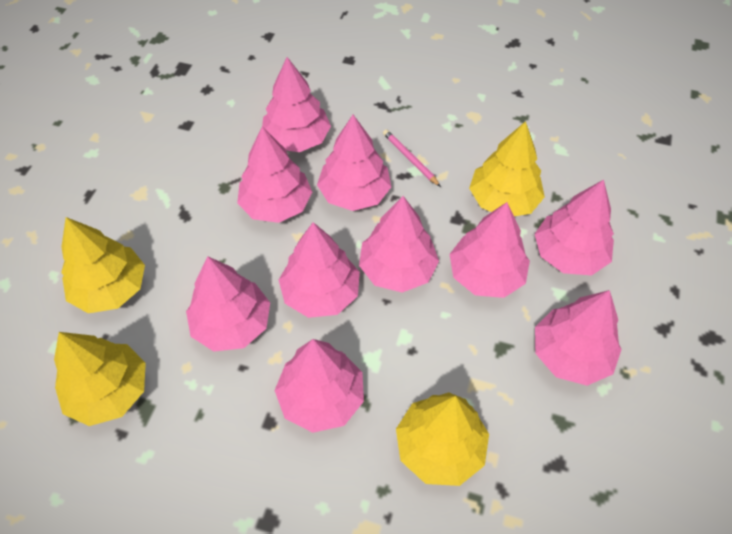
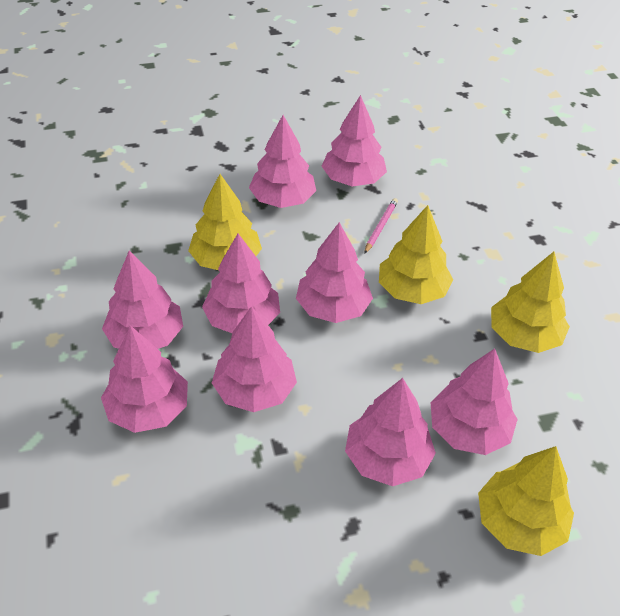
pink tree: [186,257,270,351] [237,126,312,223] [262,57,331,152] [275,339,364,433] [279,222,360,318] [317,115,391,211] [359,196,439,293] [449,202,530,298] [535,180,614,276] [535,290,622,386] = 10 -> [101,325,188,433] [102,251,183,349] [202,234,280,333] [212,306,297,412] [249,115,316,208] [296,222,373,323] [322,95,387,187] [345,378,436,486] [431,349,518,455] = 9

